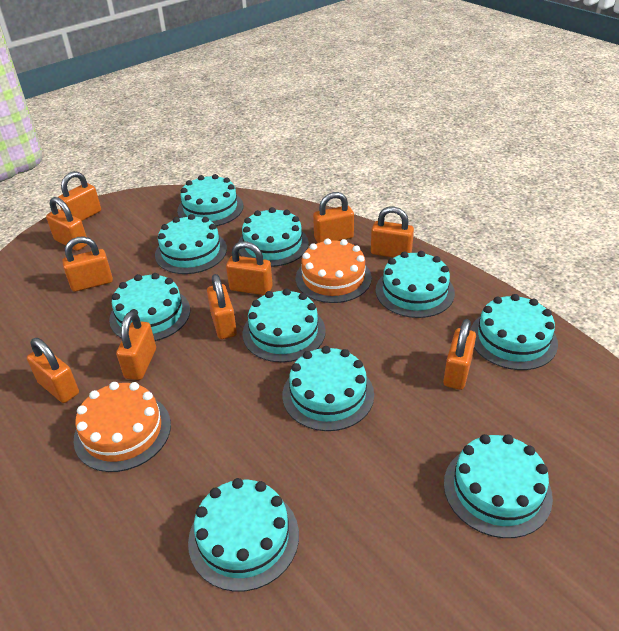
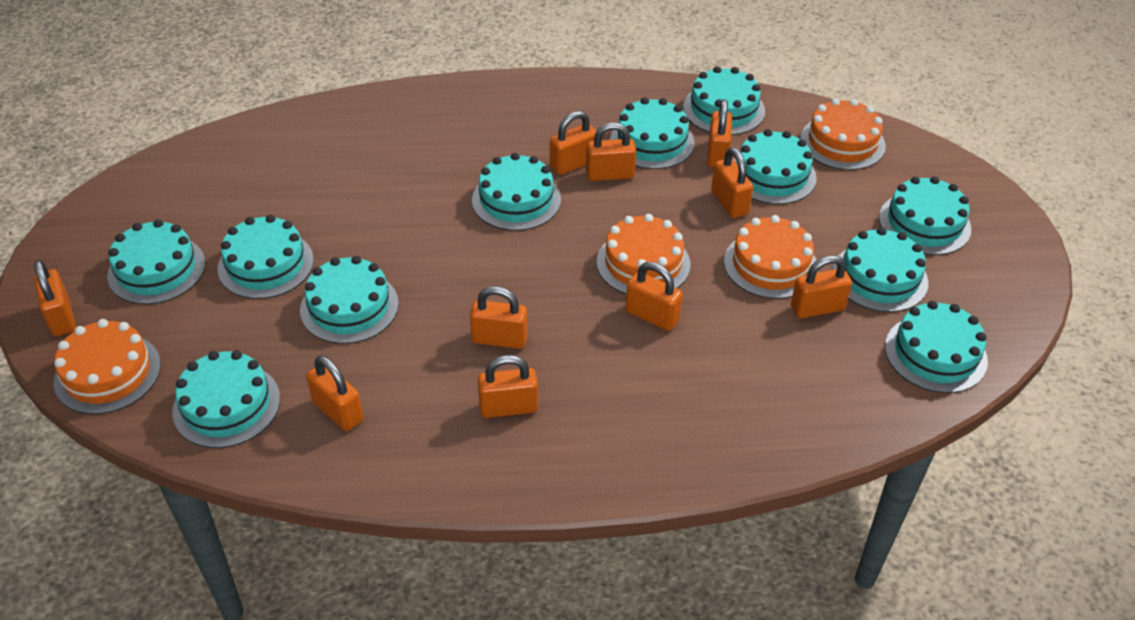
orange cake: [74,382,171,472] [296,238,372,303] = 2 -> [53,319,161,414] [597,214,690,294] [724,215,818,299] [800,98,886,170] = 4
turquoise cake: [109,273,190,341] [155,214,227,274] [177,174,244,226] [188,478,299,592] [238,207,309,267] [243,288,326,362] [282,346,374,431] [376,251,455,318] [444,434,553,538] [470,294,558,370] = 10 -> [107,219,205,304] [172,350,280,448] [218,215,314,299] [300,256,399,344] [472,153,561,231] [610,97,694,169] [683,66,765,135] [733,129,817,204] [832,227,928,312] [879,176,971,255] [885,301,988,393] = 11

